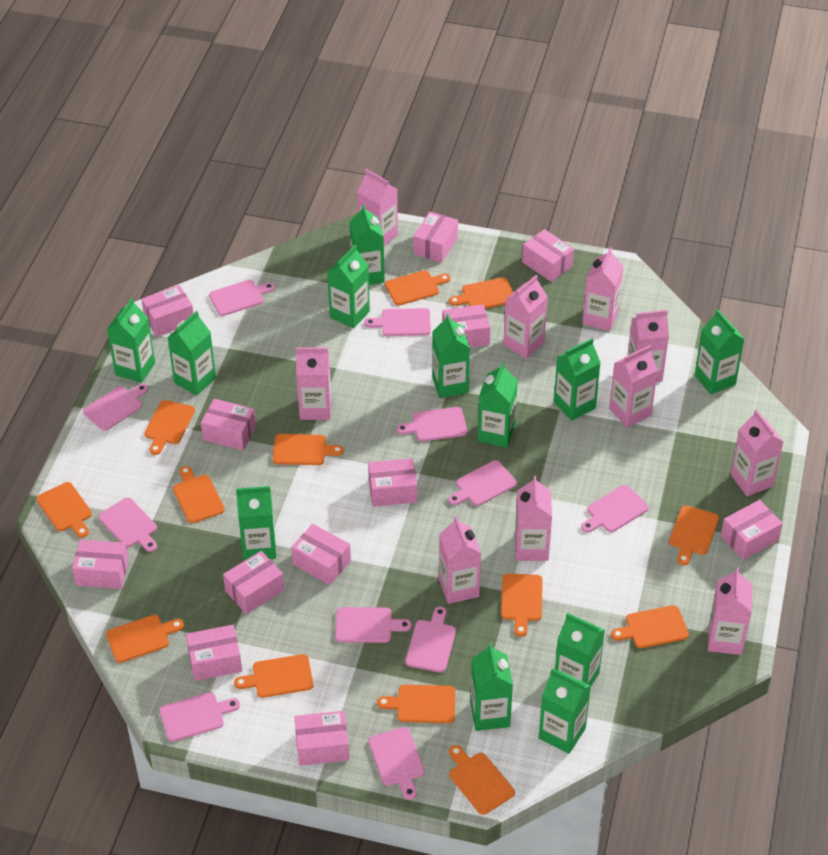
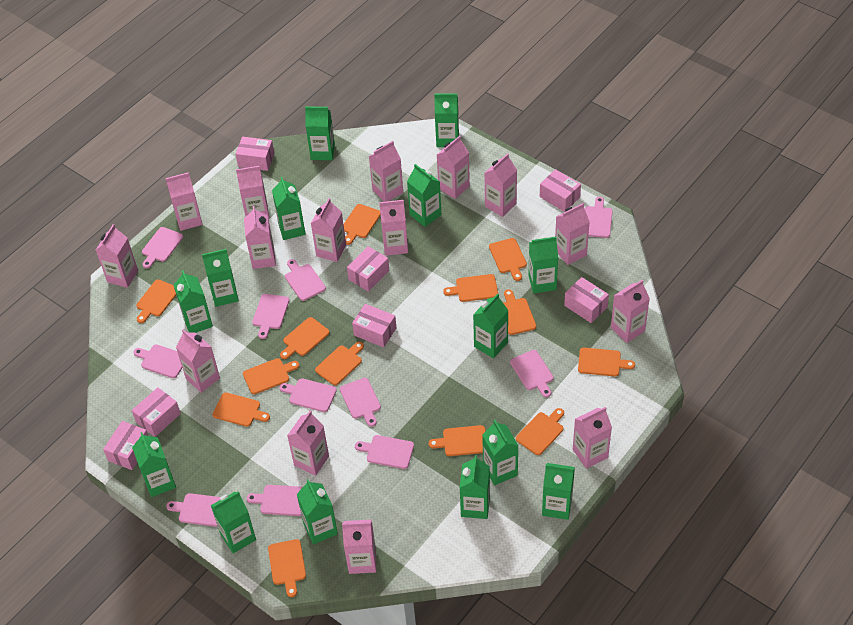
green carton: [107,298,155,383] [167,311,216,396] [236,486,276,561] [327,245,370,328] [349,204,385,285] [432,314,470,398] [470,643,513,731] [478,362,518,448] [539,668,591,754] [554,338,601,421] [555,613,605,686] [695,309,744,394] = 12 -> [132,432,176,497] [174,270,213,333] [202,249,239,307] [211,491,256,553] [272,177,306,240] [297,479,338,544] [305,106,335,160] [407,164,441,227] [434,93,459,147] [460,455,490,519] [473,293,509,358] [482,420,518,485] [528,237,558,293] [542,463,575,520] = 14
pink box: [72,539,129,589] [141,285,193,337] [186,625,242,681] [201,399,256,450] [223,551,284,614] [291,524,351,585] [294,711,349,766] [368,458,417,507] [413,212,458,263] [443,304,490,348] [522,229,574,282] [721,500,783,560] = 12 -> [103,421,148,470] [132,387,181,437] [236,137,274,171] [347,246,390,292] [352,304,396,347] [540,169,581,212] [564,277,609,323] = 7
pink carton: [296,347,331,420] [357,169,398,246] [439,516,481,604] [503,275,548,359] [515,476,552,561] [582,247,624,331] [609,345,658,427] [627,310,669,382] [708,567,752,655] [731,409,784,496] = 10 -> [96,224,138,288] [166,172,202,231] [176,329,220,393] [236,166,269,219] [244,206,276,269] [287,411,329,476] [311,198,346,262] [342,519,376,574] [369,141,403,202] [379,200,408,256] [437,136,470,199] [485,153,517,217] [555,203,590,265] [573,407,612,469] [611,280,650,343] = 15

